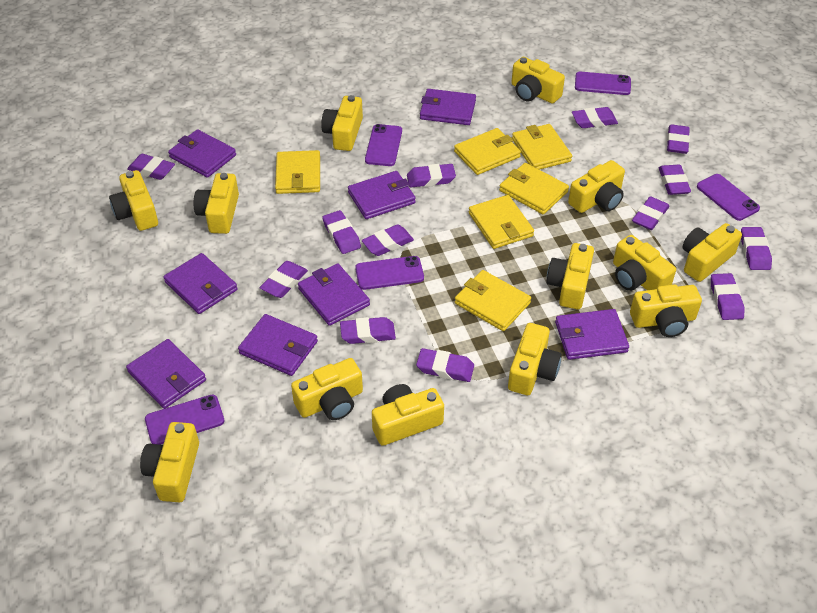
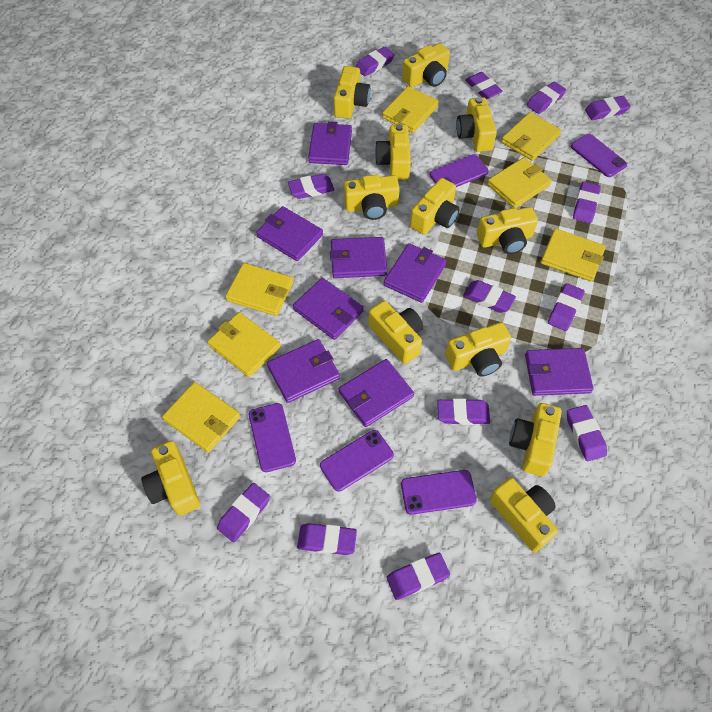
yellow camera: [109,170,158,231] [140,422,199,502] [194,173,239,234] [291,358,363,420] [321,95,363,151] [372,384,444,446] [508,323,562,395] [511,57,565,104] [546,243,594,309] [568,160,625,213] [613,235,676,291] [630,284,702,337] [683,223,742,282] = 13 -> [141,441,200,516] [334,66,370,119] [344,175,400,220] [369,301,423,364] [375,124,411,180] [402,43,450,87] [410,178,459,235] [445,322,511,376] [456,97,497,152] [477,207,538,254] [490,478,558,552] [509,403,562,476] = 12
yellow wallet: [275,150,320,194] [454,128,521,175] [455,270,531,331] [469,195,534,249] [499,163,569,214] [512,124,572,170] = 6 -> [162,382,241,453] [207,312,281,377] [225,263,293,316] [382,86,439,133] [487,157,552,208] [501,112,561,161] [541,228,606,281] = 7

